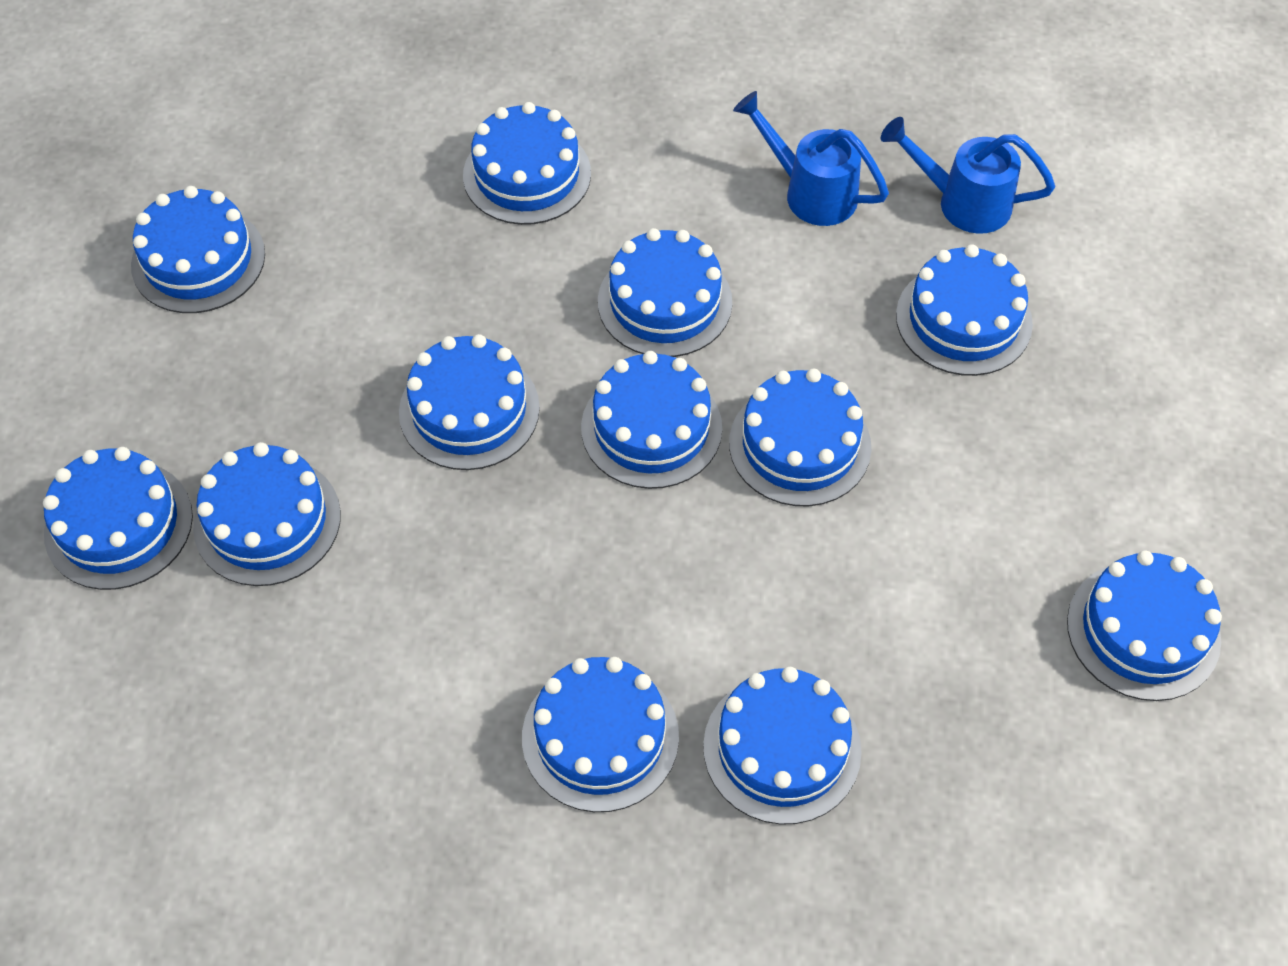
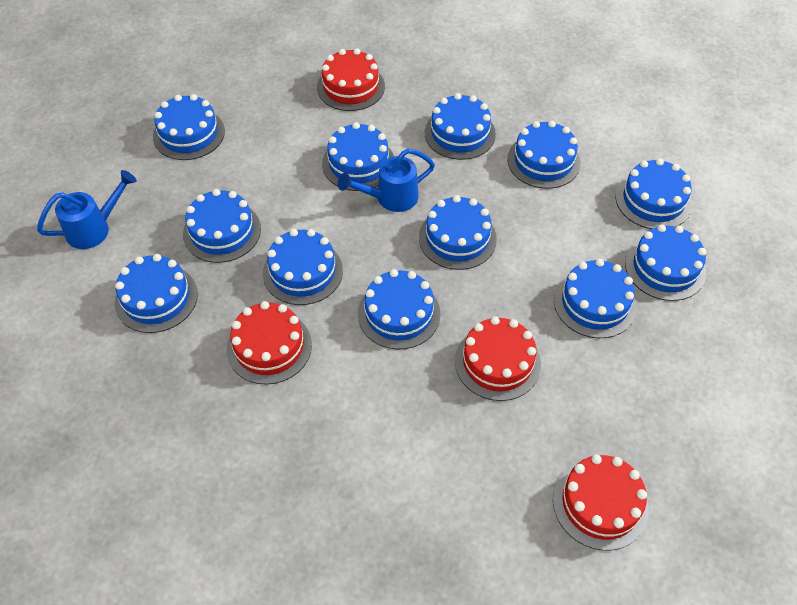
red cake: none = 0 -> [227,301,312,385] [317,48,385,111] [455,316,541,401] [553,454,649,551] = 4

